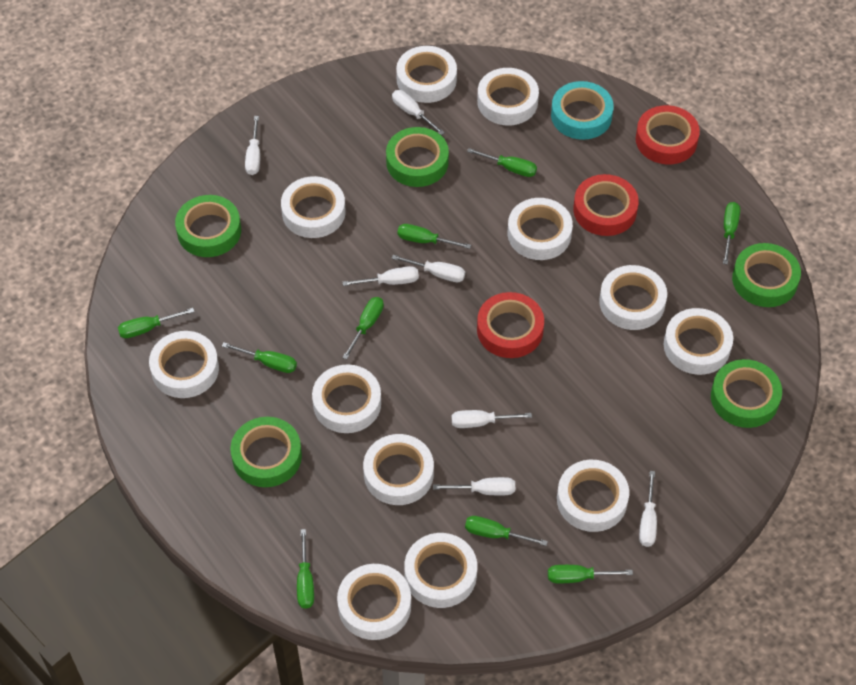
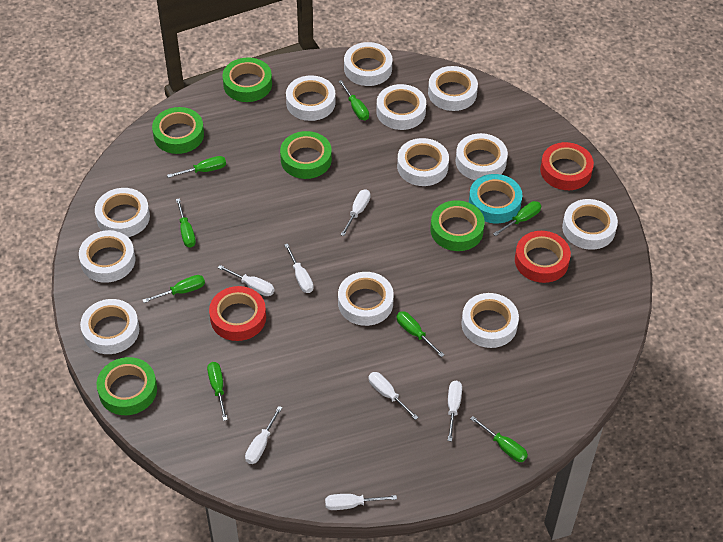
green screwdriver: [118,308,195,338] [222,342,297,373] [297,529,314,609] [342,297,384,360] [397,224,471,249] [465,516,548,546] [467,148,537,177] [548,565,633,583] [723,202,740,265] = 9 -> [143,275,205,303] [167,156,226,178] [176,198,196,247] [207,362,228,421] [338,80,369,120] [396,311,444,357] [470,416,528,462] [493,201,541,236] = 8

